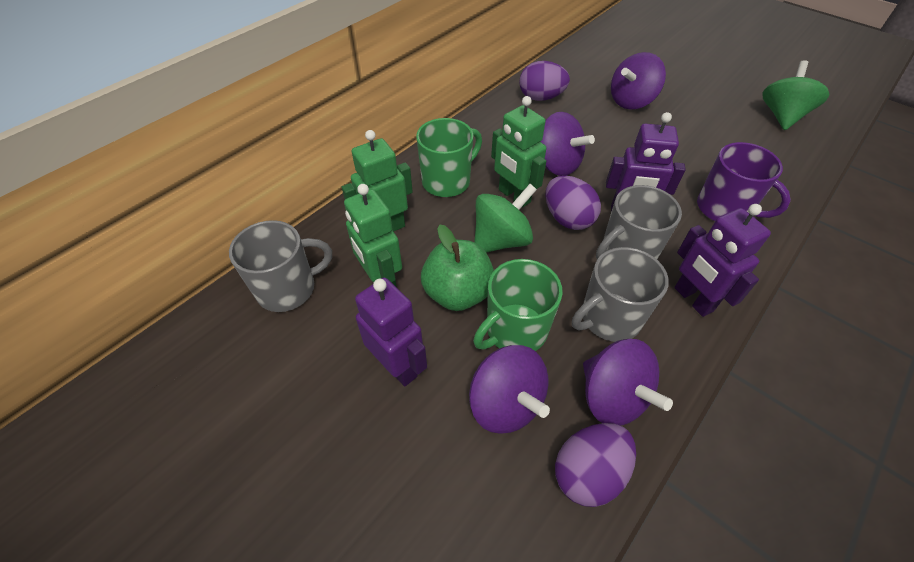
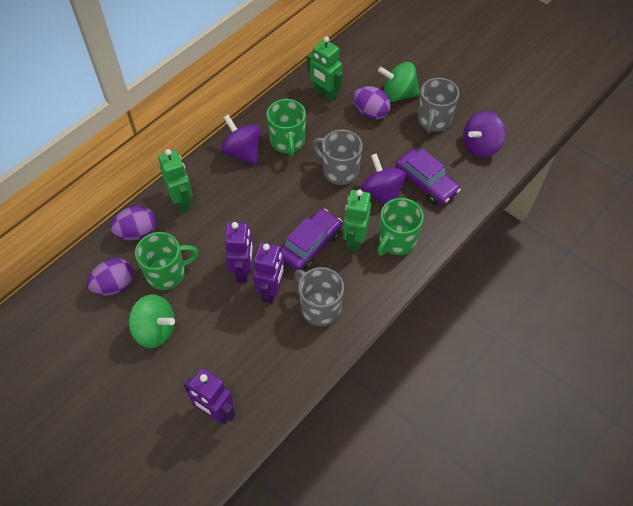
green apple: [421,225,494,311] = 1 -> none = 0
green mug: [416,118,482,197] [473,259,563,351] = 2 -> [135,232,198,290] [267,99,306,156] [377,198,424,256] = 3
purple car: none = 0 -> [281,209,342,270] [396,149,461,205] = 2
purple mug: [697,142,791,221] = 1 -> none = 0
purple spinning top: [469,345,550,434] [541,112,595,176] [583,339,673,426] [611,52,666,109] = 4 -> [221,115,261,165] [361,153,406,205] [463,111,506,158] = 3

